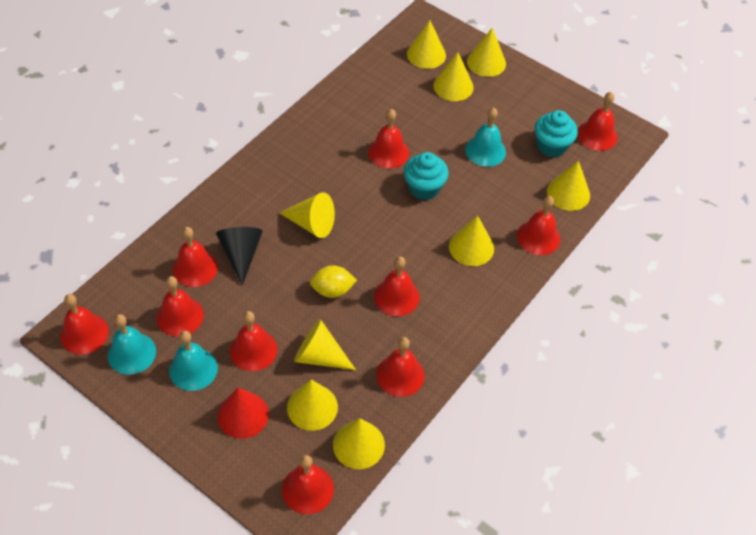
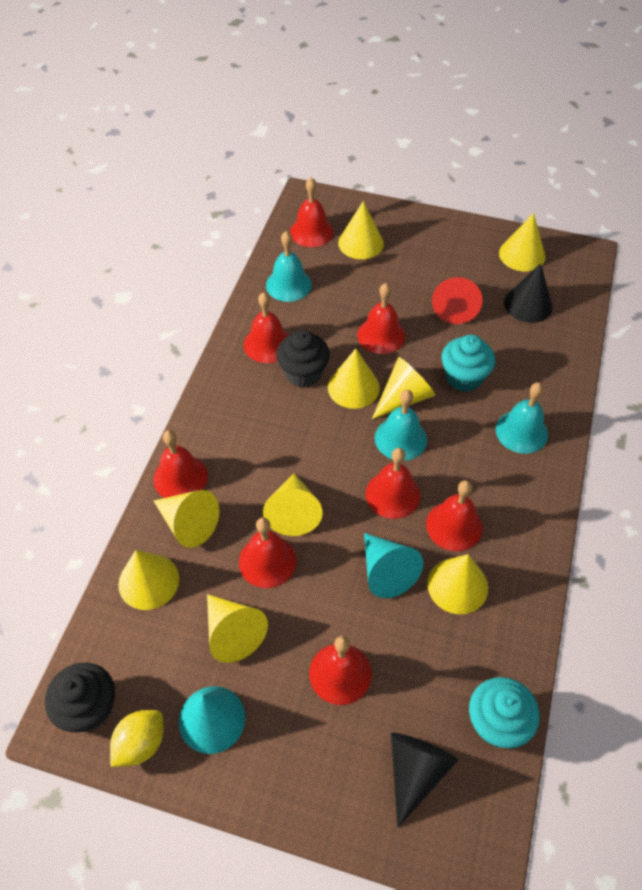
black cone: [216,227,263,286] = 1 -> [391,733,458,828] [504,263,553,323] = 2
black cupcake: none = 0 -> [45,663,115,732] [276,330,330,387] = 2
red bell: [60,294,109,355] [157,276,204,337] [173,227,218,287] [230,311,277,371] [282,455,334,514] [368,109,409,168] [374,256,420,316] [376,337,424,397] [517,196,560,255] [577,92,617,151] = 10 -> [153,430,208,498] [239,518,297,588] [244,292,289,363] [290,177,334,247] [309,636,372,705] [357,283,405,354] [366,448,420,519] [426,480,483,551] = 8
turquoise cone: none = 0 -> [179,686,245,754] [364,533,423,598] = 2

